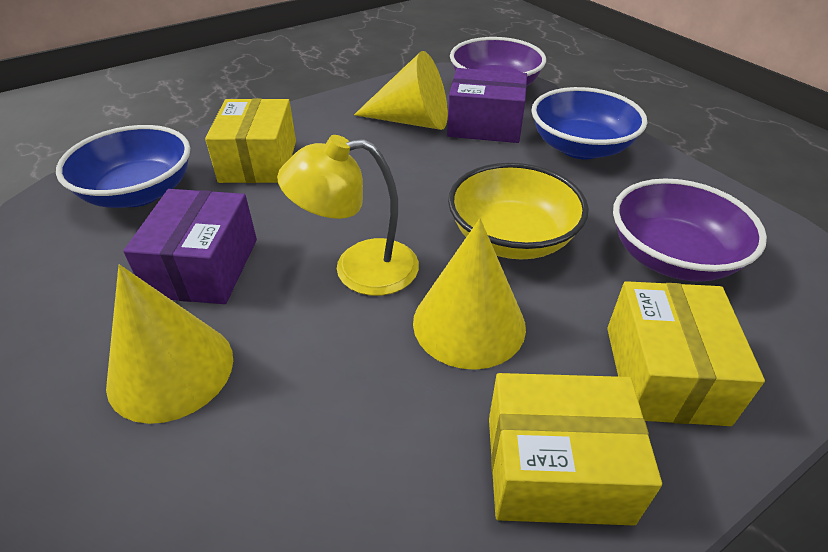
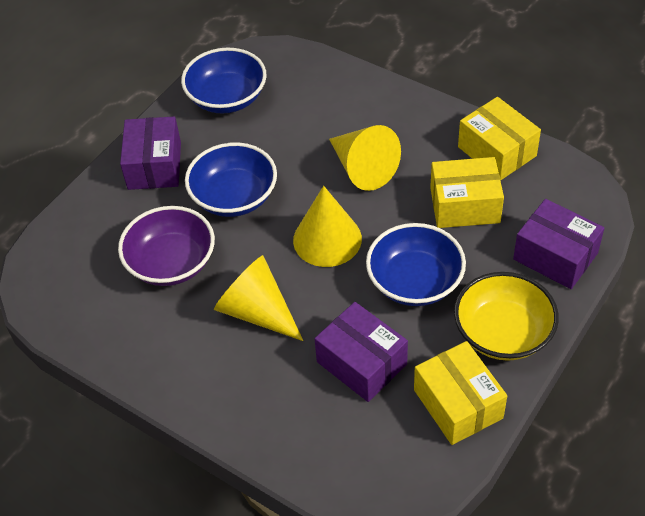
blue bowl: [56,125,190,208] [531,87,647,159] = 2 -> [181,48,267,113] [185,142,277,217] [366,223,466,306] = 3
purple bowl: [450,37,546,86] [613,179,767,282] = 2 -> [118,206,215,286] = 1
purple box: [123,189,257,304] [447,68,527,143] = 2 -> [120,116,181,190] [315,302,408,402] [513,199,604,289] = 3
yellow lamp: [277,135,419,296] = 1 -> none = 0

